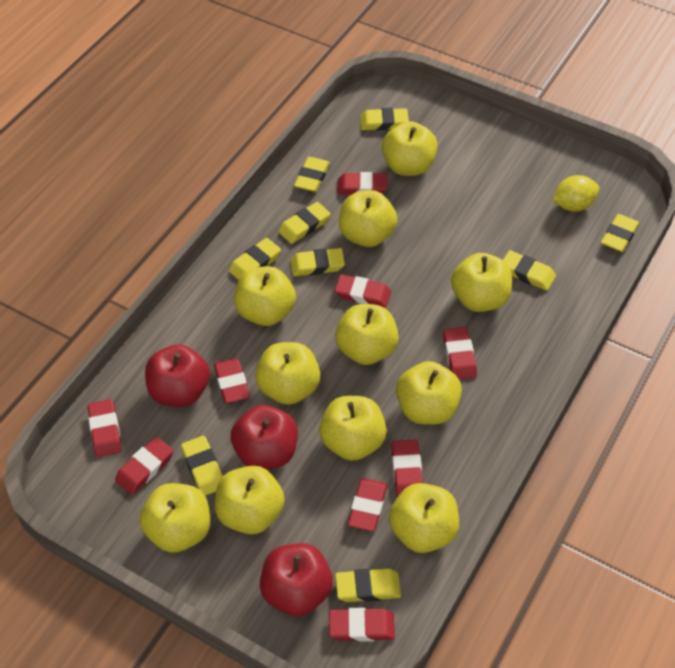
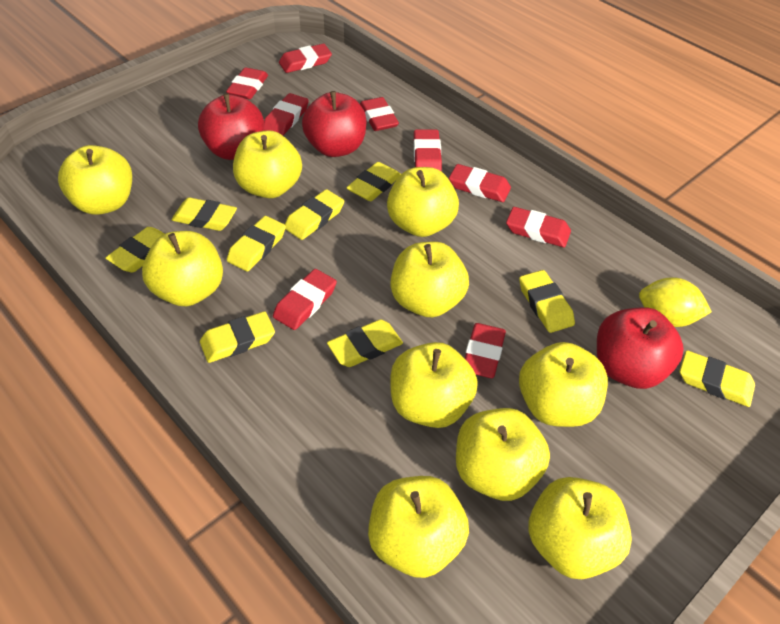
yellow apple: [140,483,210,553] [215,466,285,534] [234,266,296,326] [255,342,321,405] [319,396,387,461] [335,304,399,365] [339,190,397,247] [382,121,438,176] [389,483,459,553] [396,361,462,424] [451,253,512,312] = 11 -> [58,145,132,215] [142,231,223,306] [233,130,302,198] [368,476,469,578] [387,167,459,237] [390,242,469,317] [390,342,478,428] [456,408,550,501] [519,342,608,427] [528,477,632,579] = 10

